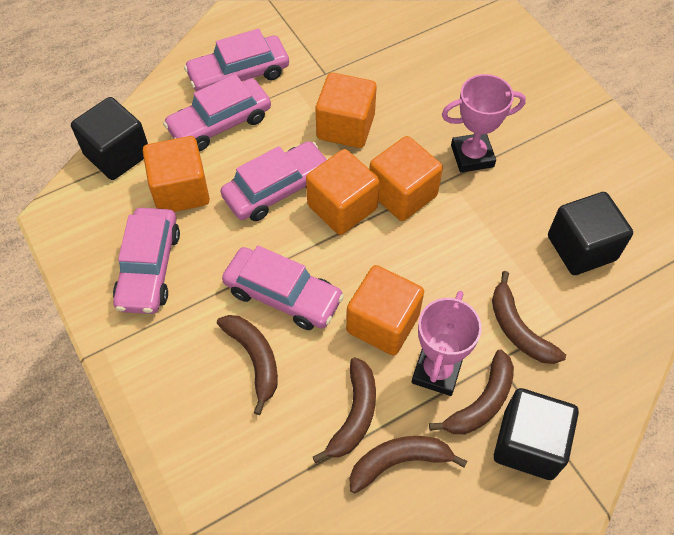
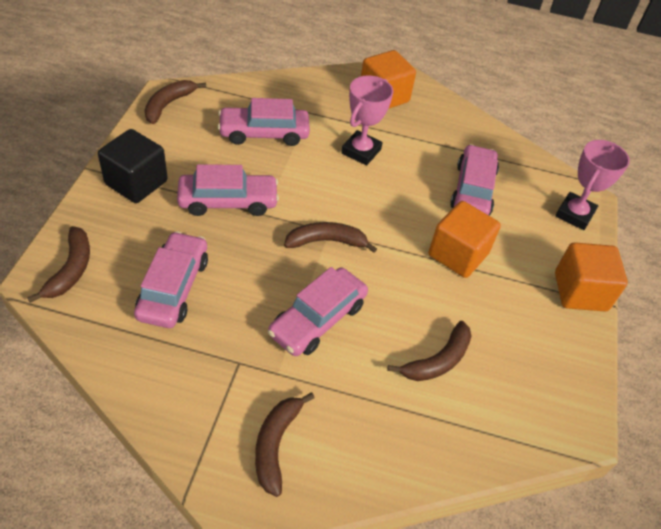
black cube: [71,97,148,180] [494,388,579,480] [548,192,633,275] = 3 -> [98,129,168,203] = 1
orange cube: [143,136,210,212] [306,149,380,235] [315,72,377,148] [346,265,424,355] [370,136,443,221] = 5 -> [361,50,416,109] [429,201,501,278] [555,242,628,311] = 3

